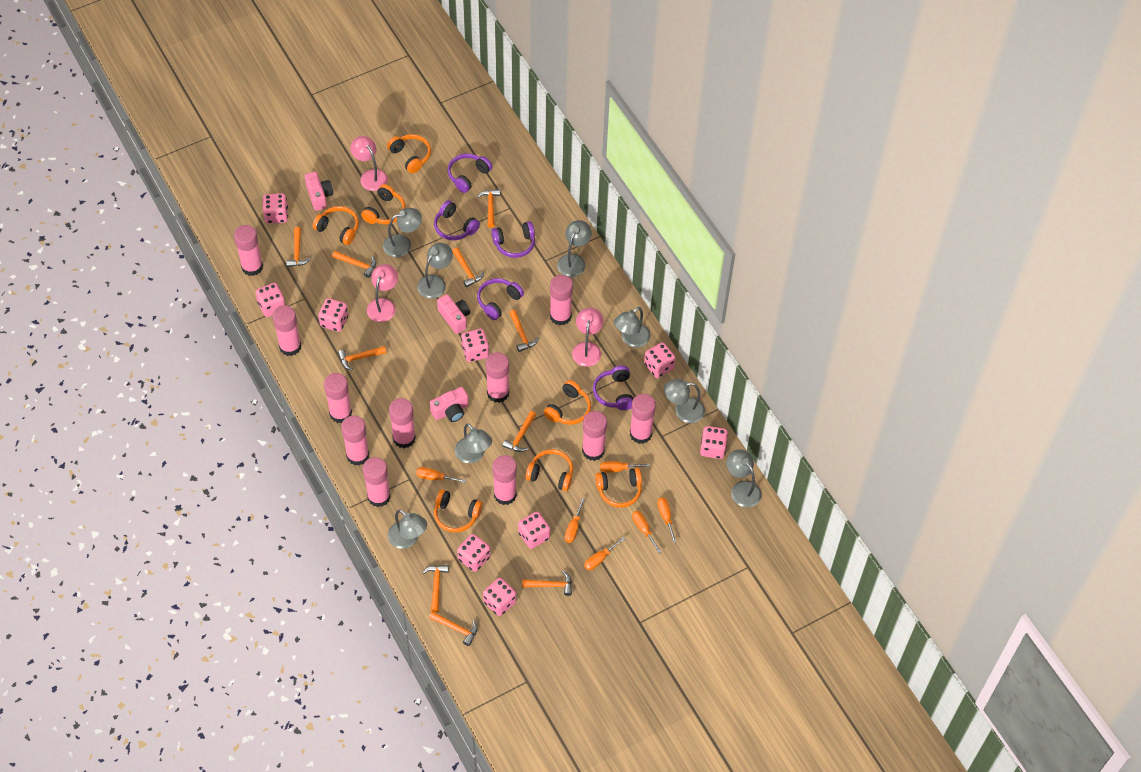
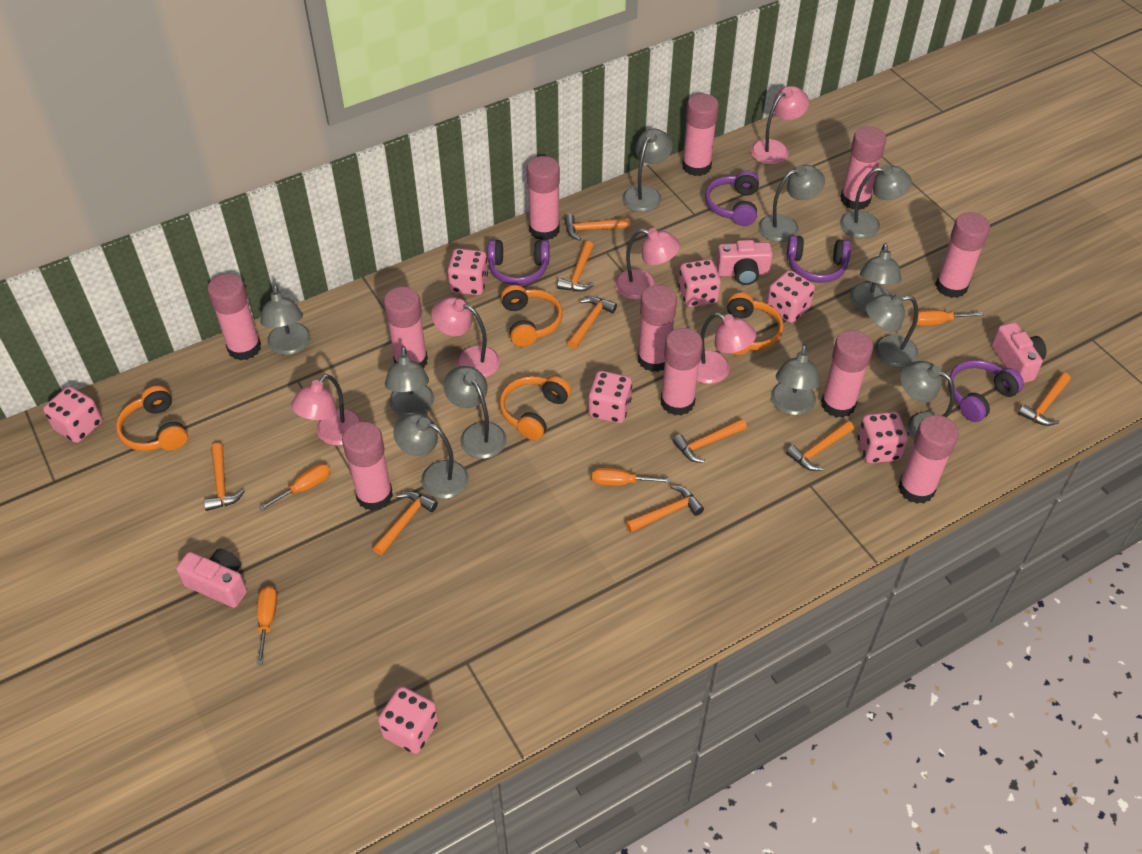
grey lamp: [383,208,422,257] [388,510,427,549] [417,243,453,299] [455,423,492,463] [557,220,592,277] [614,307,650,347] [664,379,705,423] [726,449,761,508] = 8 -> [260,285,311,355] [385,346,434,416] [393,413,469,499] [444,366,507,459] [622,129,673,212] [758,165,825,242] [771,344,820,415] [840,165,912,239] [850,243,902,312] [865,293,919,368] [900,361,955,440] = 11
orange hammer: [286,227,310,267] [332,251,376,278] [338,346,386,370] [422,565,449,612] [429,611,478,646] [452,247,484,287] [477,189,500,228] [502,411,537,452] [509,310,539,352] [522,571,572,596] = 10 -> [204,443,245,511] [373,491,438,556] [557,241,594,292] [564,214,630,241] [567,297,617,349] [625,485,704,533] [672,418,747,463] [786,421,854,471] [1018,373,1071,426] = 9
orange headphones: [313,206,359,245] [361,184,406,224] [387,134,431,173] [434,489,483,533] [525,449,573,491] [544,380,591,425] [595,468,642,508] = 7 -> [116,386,188,451] [499,376,571,441] [501,285,563,347] [727,292,784,355] = 4
orange screwdriver: [416,467,466,483] [565,498,585,543] [584,537,625,570] [600,461,650,473] [632,511,661,553] [657,497,677,543] = 6 -> [257,586,277,665] [259,463,331,511] [592,467,671,486] [912,309,984,326] = 4
pink dice: [255,283,286,317] [262,193,288,224] [318,298,348,332] [457,534,490,572] [461,329,489,362] [483,578,516,616] [518,512,550,549] [644,342,676,378] [700,426,728,459] = 9 -> [43,386,102,443] [378,686,439,754] [448,248,488,295] [588,371,632,423] [678,259,721,307] [766,270,815,323] [858,412,908,463] = 7
pink lamp: [351,136,388,191] [367,264,398,322] [572,307,603,367] = 3 -> [291,374,362,446] [431,297,500,378] [615,228,680,300] [697,313,756,384] [751,86,809,164] = 5
purple headphones: [434,200,480,240] [447,153,492,193] [477,278,524,320] [491,221,535,258] [593,365,633,410] = 5 -> [487,240,549,285] [705,171,759,226] [787,235,851,283] [948,360,1024,422] = 4

